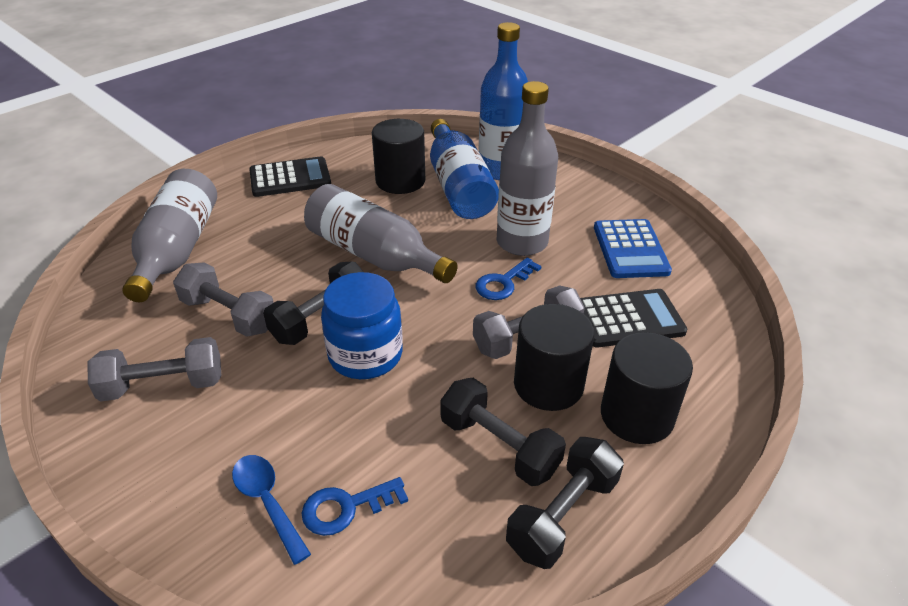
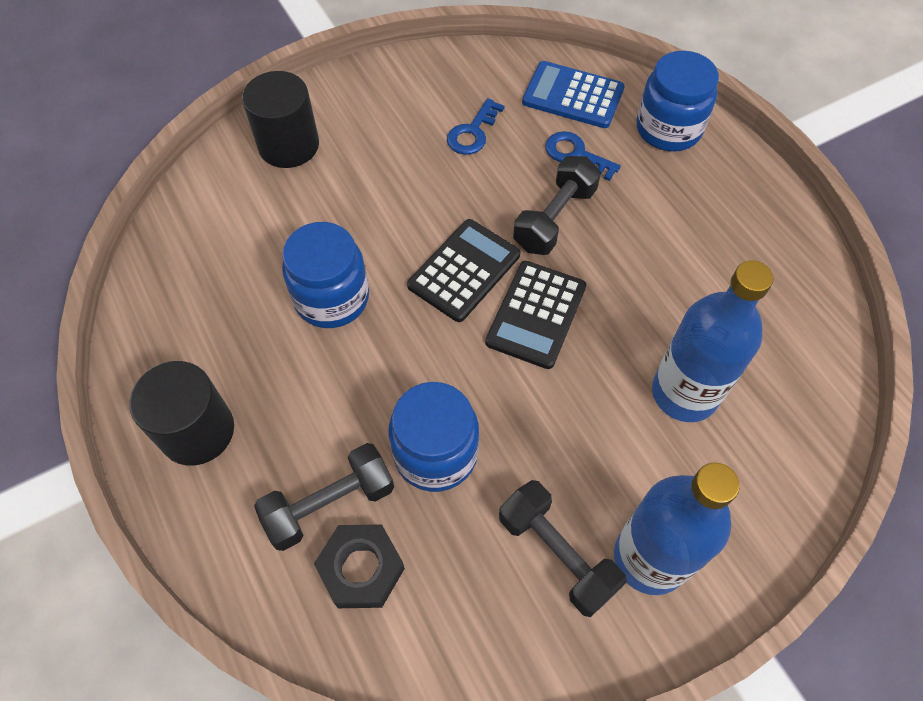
black cylinder: [372,119,425,194] [514,304,594,411] [601,332,693,444] = 3 -> [129,361,234,465] [242,71,319,168] = 2
black nut: none = 0 -> [314,524,405,608] = 1
blue jar: [321,272,403,379] = 1 -> [282,222,369,328] [388,382,479,492] [636,51,719,151] = 3
blue spoon: [232,455,311,565] = 1 -> none = 0
grey bottle: [122,169,217,302] [304,184,458,283] [497,81,558,256] = 3 -> none = 0
grey dumbbell: [88,337,221,401] [173,263,274,337] [473,285,585,359] = 3 -> none = 0

